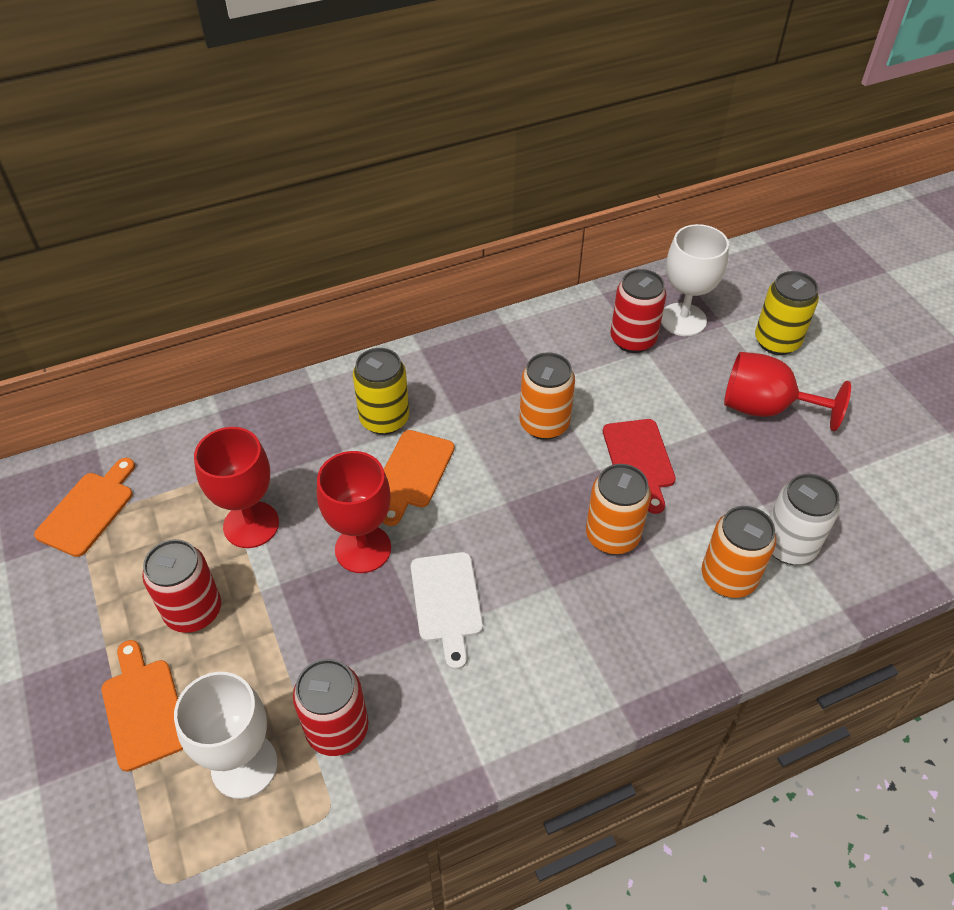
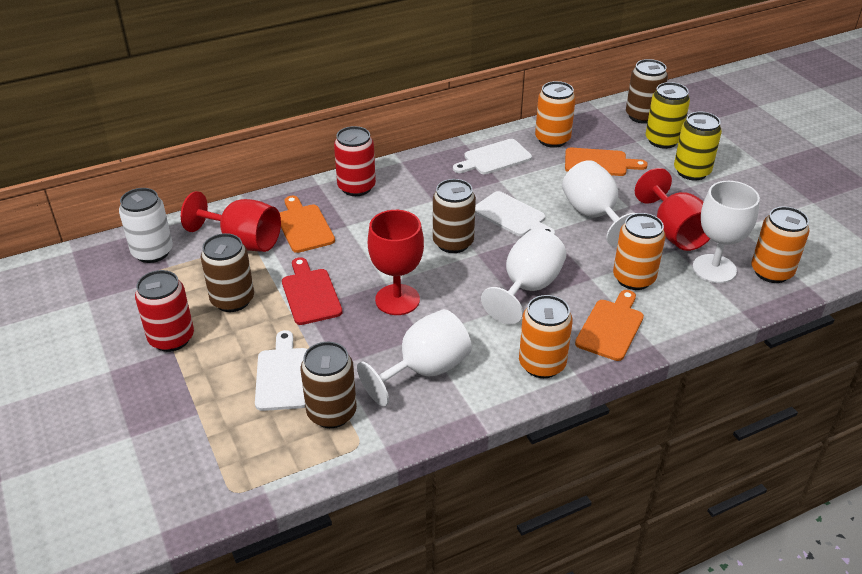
brown can: none = 0 -> [201,233,254,312] [301,342,357,428] [433,179,476,253] [626,59,668,124] = 4
orange can: [520,352,575,440] [586,464,651,554] [702,506,776,598] = 3 -> [519,295,573,378] [535,81,576,148] [613,213,666,290] [751,207,810,283] = 4
red can: [142,539,221,633] [293,659,369,756] [610,269,666,353] = 3 -> [135,270,194,352] [334,126,376,196] = 2
white cutting board: [411,552,483,670] = 1 -> [255,330,308,411] [453,139,532,174] [475,191,555,236] = 3
white goblet: [174,672,278,799] [661,224,729,336] = 2 -> [357,309,472,406] [481,229,567,324] [562,160,635,247] [693,181,760,283] = 4

